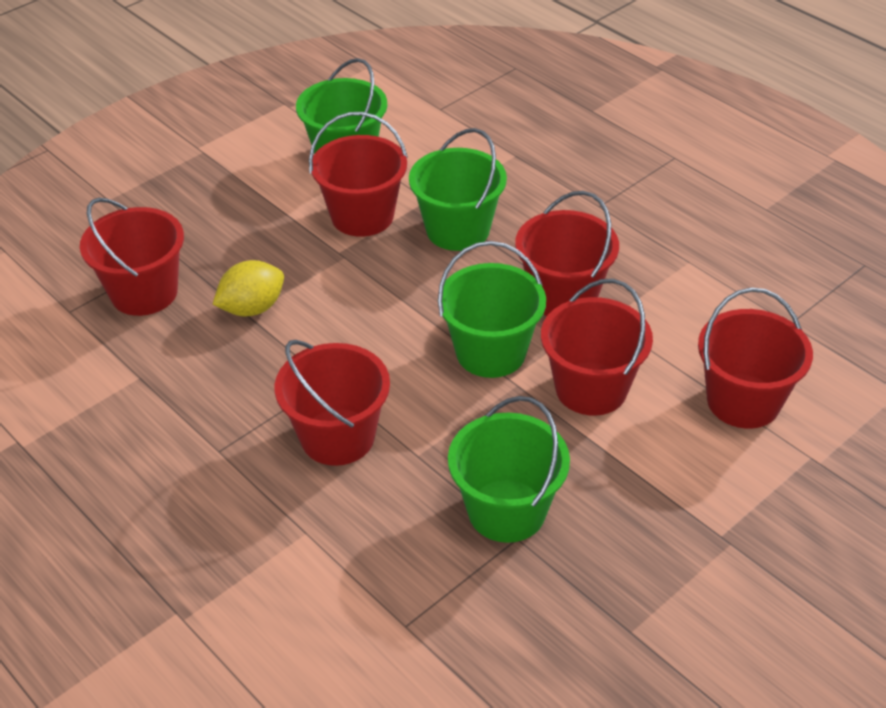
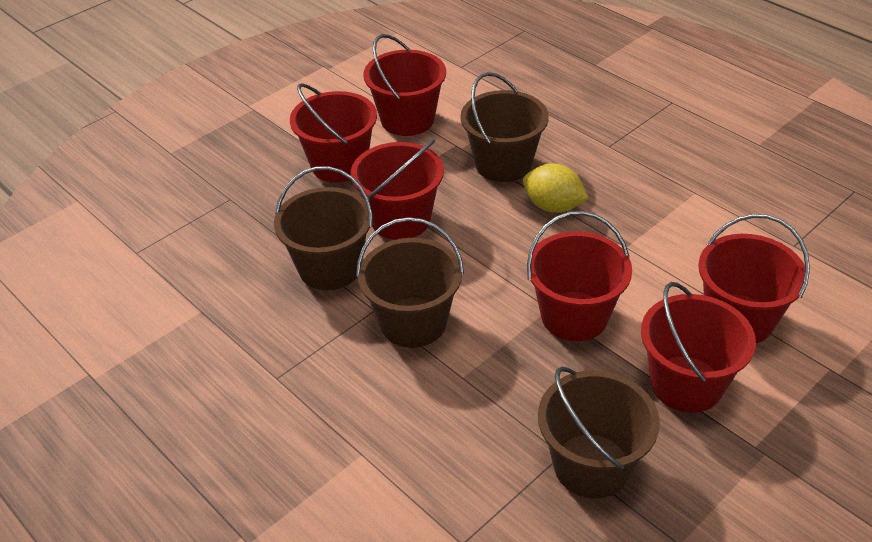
brown bucket: none = 0 -> [274,166,373,290] [356,217,464,348] [460,72,549,182] [538,366,660,498] = 4
green bucket: [296,58,387,154] [409,128,507,251] [438,241,546,378] [448,396,570,543] = 4 -> none = 0

